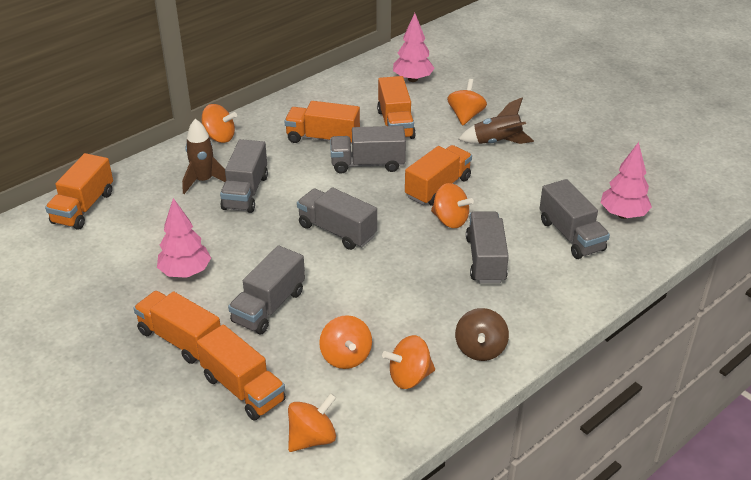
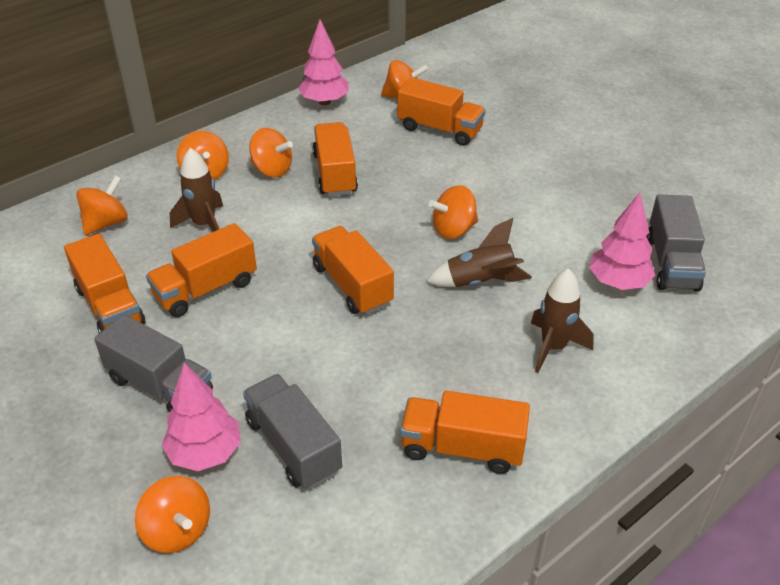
brown rocket: [182,119,226,194] [459,97,534,144] = 2 -> [170,148,223,232] [426,218,532,287] [531,268,594,373] = 3
brown spinning top: [455,308,509,361] = 1 -> none = 0
grey truck: [220,139,268,213] [228,246,305,334] [297,188,377,250] [330,126,406,174] [466,211,509,284] [539,179,610,259] = 6 -> [94,314,213,413] [243,374,342,489] [647,195,706,292] = 3

